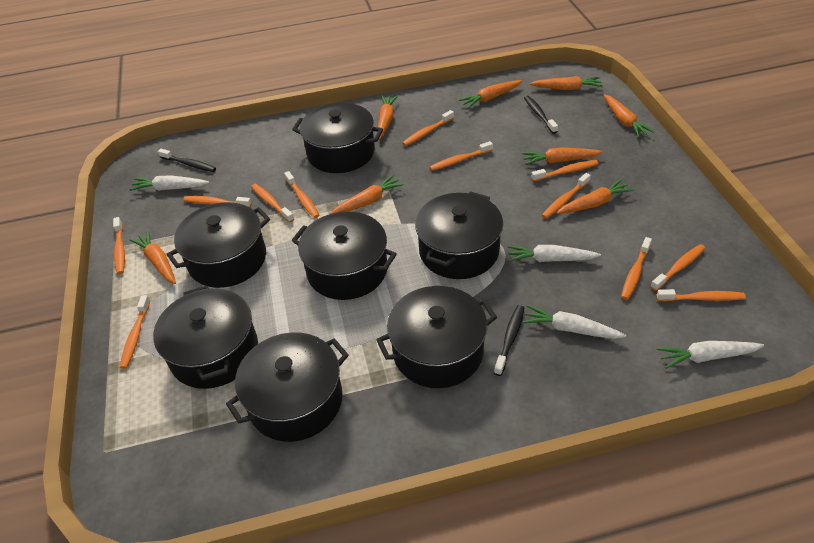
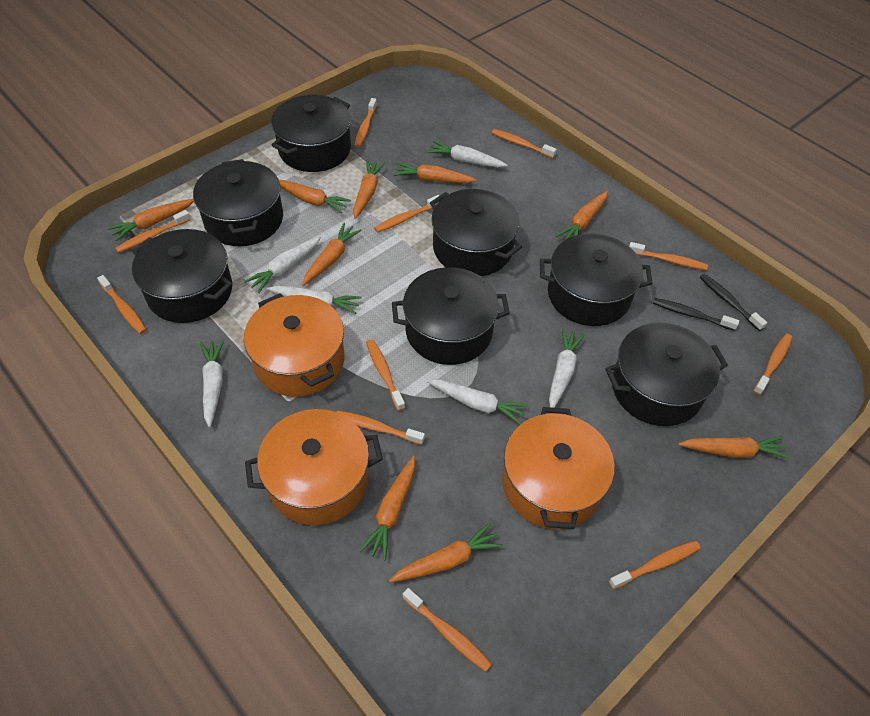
black toothbrush: [158,149,216,172] [494,305,524,376] [524,96,558,134] = 3 -> [653,298,739,331] [700,274,767,331] = 2
orange carrot: [130,230,176,284] [330,175,404,214] [377,95,398,139] [459,80,522,109] [522,147,603,165] [530,76,603,90] [557,179,634,214] [603,94,654,137] = 8 -> [108,199,194,241] [279,180,351,214] [302,223,362,286] [353,160,386,219] [359,456,415,560] [389,522,504,583] [393,162,477,183] [556,191,608,240] [678,436,790,459] = 9
orange pot: none = 0 -> [244,293,344,397] [245,409,383,525] [502,407,615,529] = 3
orange toothbrush: [113,217,125,274] [120,295,150,369] [183,196,252,208] [251,184,294,223] [284,171,319,218] [402,110,454,146] [430,141,493,171] [531,160,598,182] [542,173,591,219] [621,237,652,300] [650,244,705,291] [656,289,746,302] = 12 -> [97,275,146,334] [115,210,191,253] [337,410,425,445] [354,98,377,148] [366,339,405,411] [374,195,440,233] [403,588,492,672] [492,129,557,158] [609,541,700,590] [629,242,708,270] [753,333,792,395] = 11
white carrot: [130,175,209,191] [507,245,601,262] [523,305,626,339] [657,341,764,369] = 4 -> [200,340,225,428] [244,236,321,293] [267,286,362,314] [427,140,508,167] [427,380,529,424] [549,328,585,408] = 6

